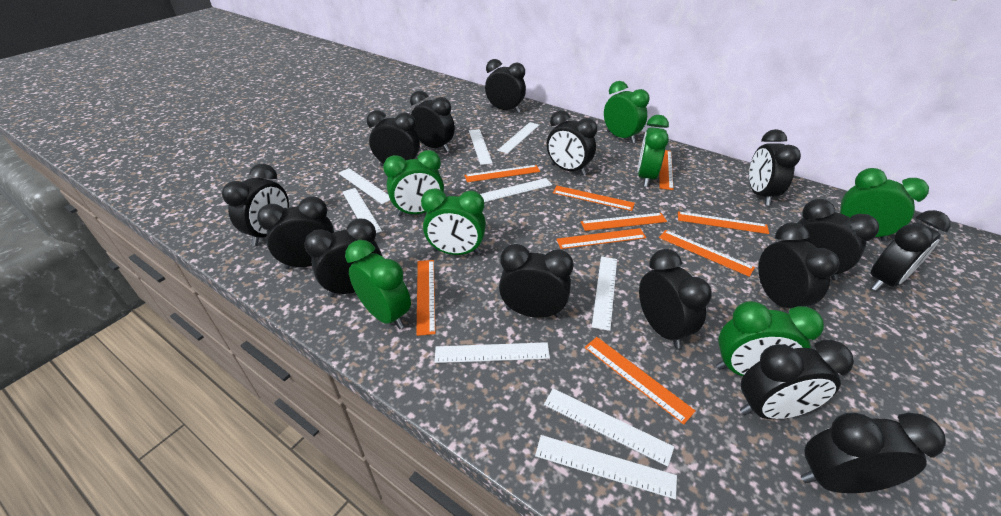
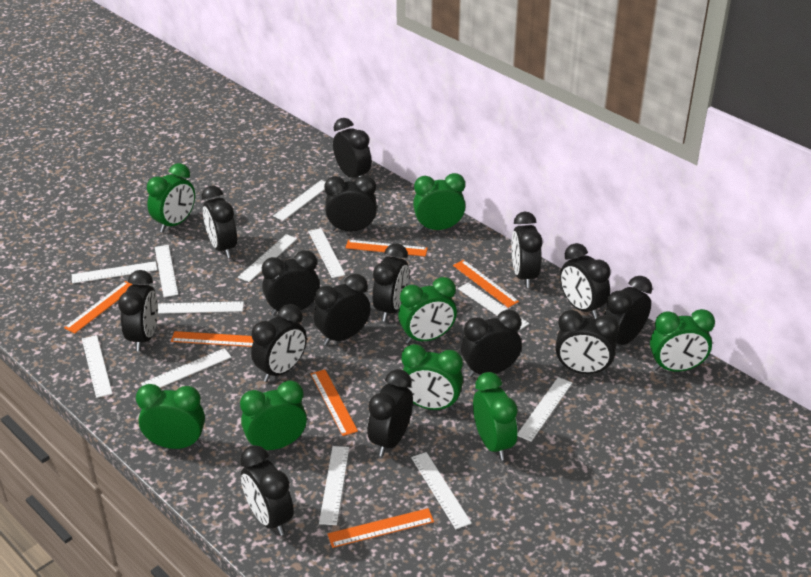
green clock: [345,240,411,329] [383,150,444,217] [421,188,486,255] [604,81,649,143] [638,115,669,187] [716,301,824,376] [840,168,929,241] = 7 -> [136,384,205,449] [147,163,195,233] [240,380,307,450] [398,277,457,344] [401,344,463,411] [413,173,466,231] [473,372,518,460] [650,309,715,372] = 8
orange ruler: [416,260,436,336] [464,165,540,182] [553,186,635,211] [556,228,646,249] [581,213,667,231] [585,337,695,425] [659,150,674,190] [659,230,755,277] [678,212,769,234] = 9 -> [64,281,133,333] [171,331,253,347] [311,369,358,436] [328,508,434,548] [345,240,428,257] [453,260,519,308] = 6
white ruler: [338,168,390,204] [342,188,382,233] [435,342,550,363] [469,129,493,165] [480,178,552,202] [497,122,539,154] [535,435,677,499] [544,388,674,467] [592,256,617,331] = 9 -> [72,261,157,284] [82,335,113,398] [141,348,231,388] [155,245,178,297] [158,301,244,314] [238,234,297,282] [273,180,325,221] [308,228,345,278] [319,446,349,525] [411,452,472,529] [458,283,529,330] [517,377,572,442] = 12

